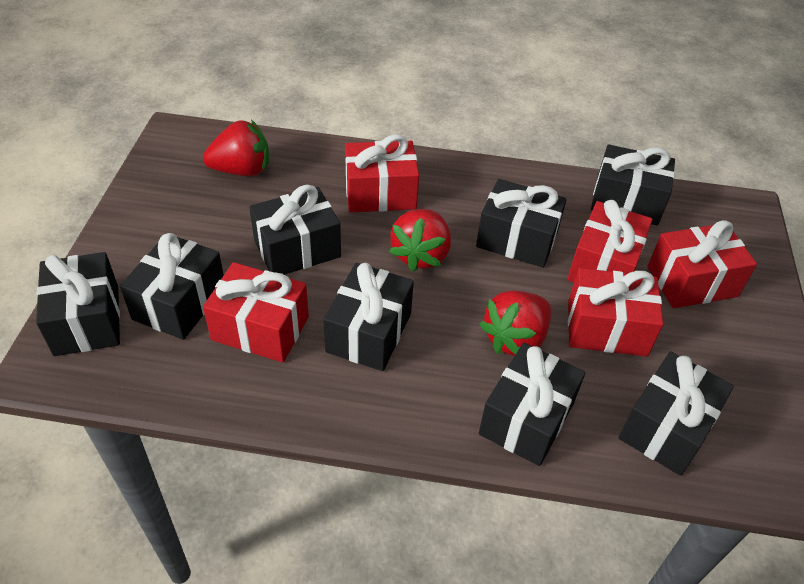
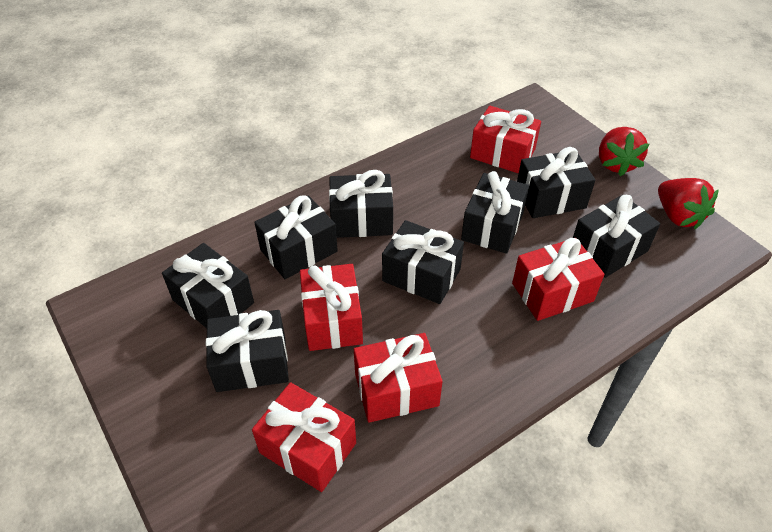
red strawberry: [203,120,269,176] [389,209,451,272] [479,290,551,356] = 3 -> [599,127,649,176] [658,178,719,229] = 2

